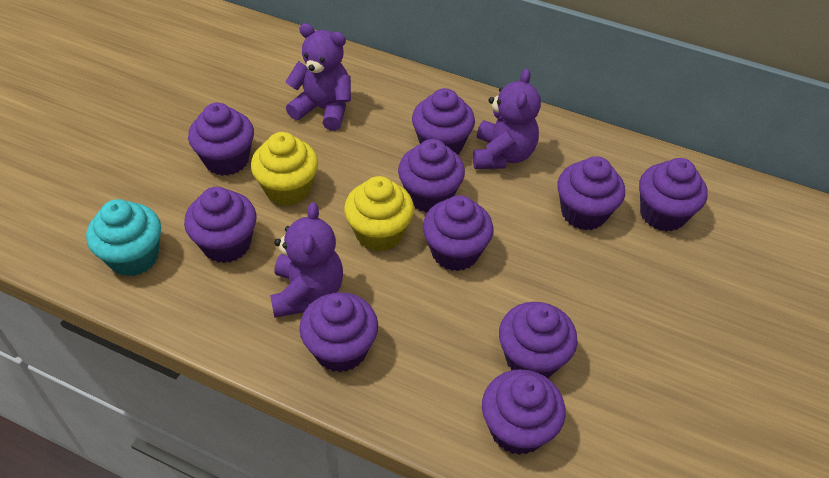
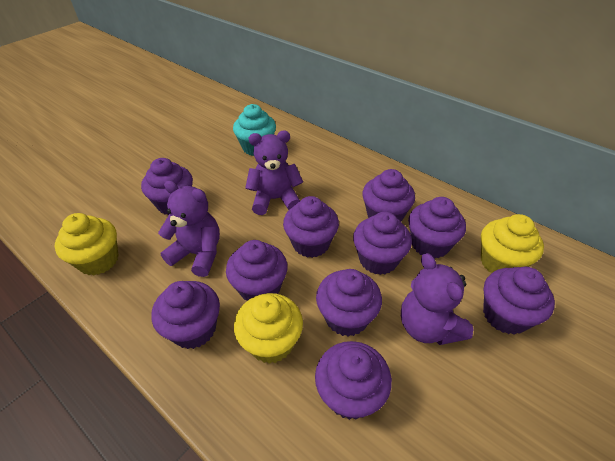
yellow cupcake: [251,132,318,206] [344,176,414,252] = 2 -> [54,213,119,276] [234,293,303,364] [481,214,544,273] = 3

